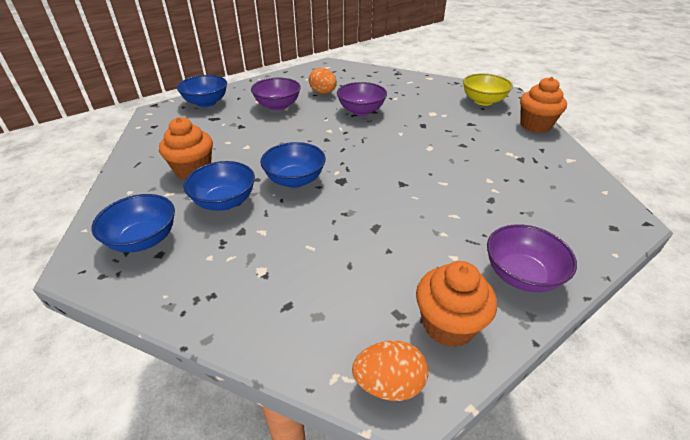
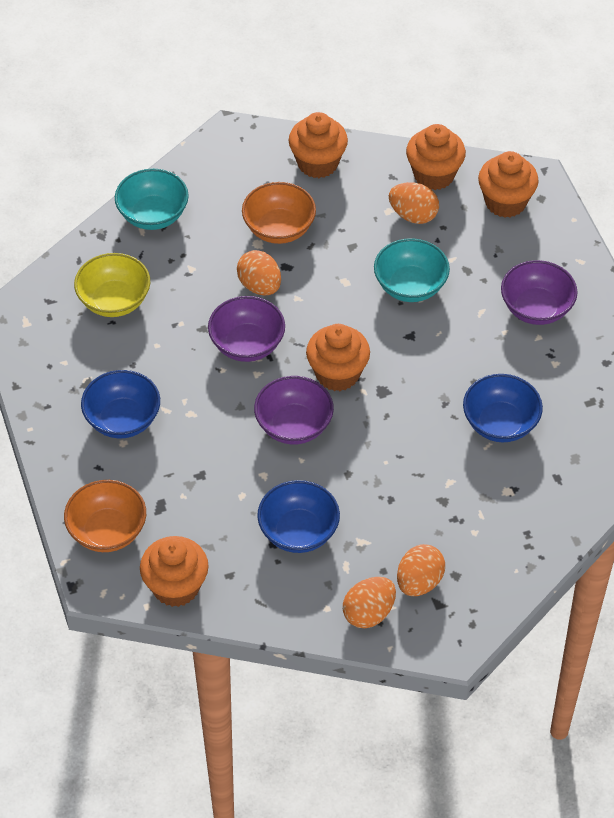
blue bowl: [92,194,175,252] [177,75,227,107] [184,161,255,211] [260,142,326,188] = 4 -> [81,370,160,438] [257,480,340,553] [463,374,543,442] = 3
orange bowl: none = 0 -> [64,480,146,552] [242,182,316,244] = 2
orange cupcake: [159,117,213,180] [416,261,497,347] [520,77,567,133] = 3 -> [140,536,209,607] [288,112,348,178] [306,324,370,391] [406,124,466,190] [478,151,539,218] = 5
orange egg: [309,68,337,94] [352,341,429,401] = 2 -> [237,250,281,296] [343,577,396,628] [389,182,439,224] [397,544,445,596] = 4
turquoise bowl: none = 0 -> [115,169,189,230] [374,238,450,302] = 2

